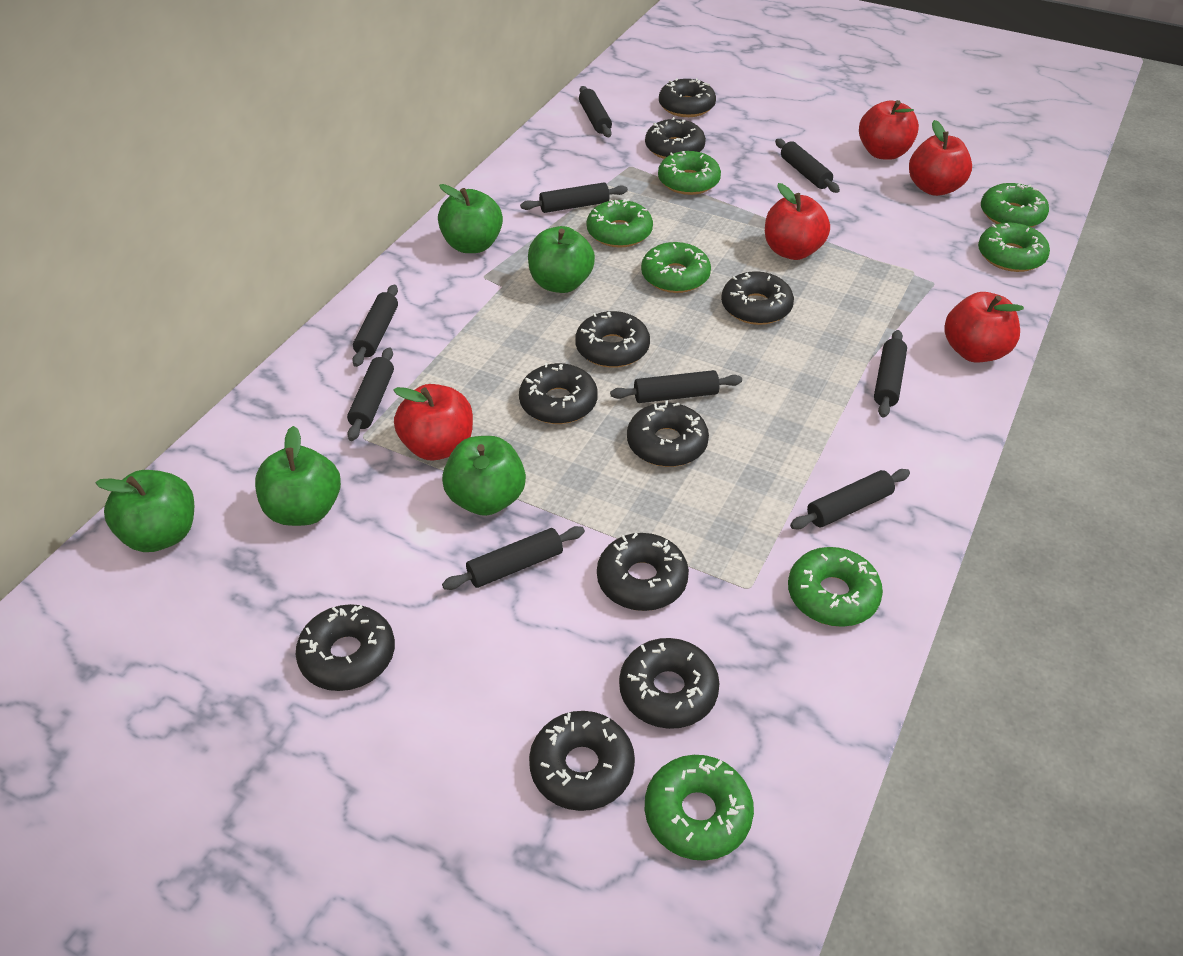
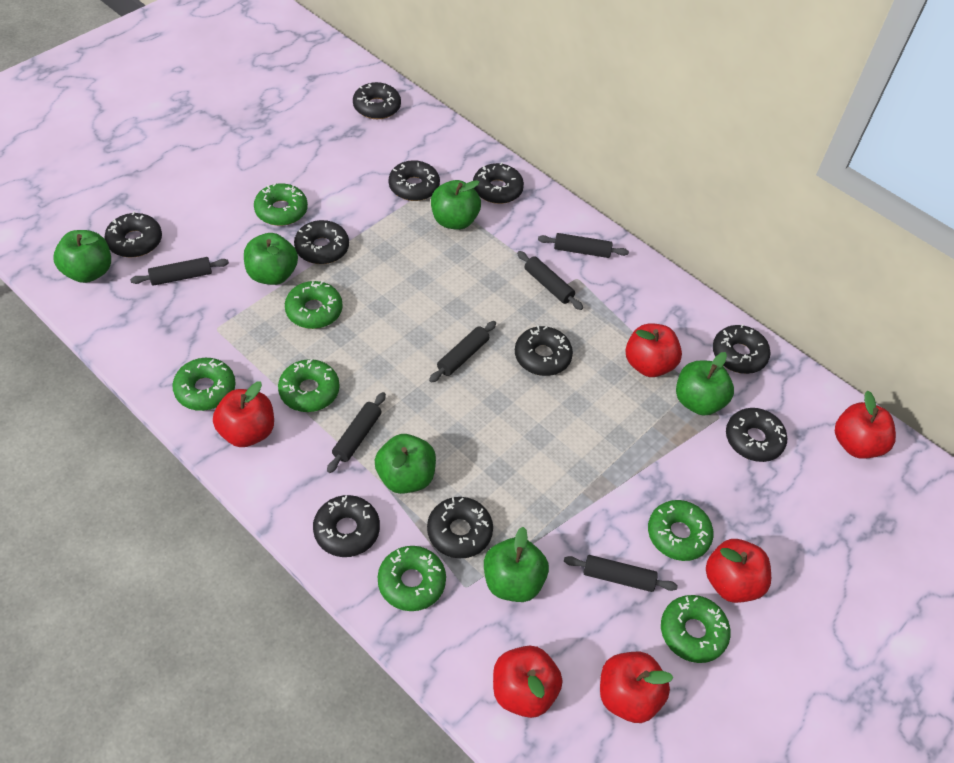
black rolling pin: [347,347,394,441] [352,285,398,367] [442,526,585,590] [520,182,628,213] [579,86,612,137] [610,370,742,403] [775,139,840,193] [790,469,910,529] [874,330,907,418] = 9 -> [130,257,229,286] [327,392,386,473] [429,321,496,383] [517,251,583,310] [538,233,629,258] [564,555,678,592] = 6
green apple: [95,470,194,552] [255,426,341,526] [438,184,503,253] [442,436,526,516] [528,226,595,293] = 5 -> [53,230,111,283] [244,233,298,285] [375,434,436,494] [431,180,481,230] [484,527,549,602] [676,352,734,416] = 6
red apple: [394,384,473,461] [765,183,830,260] [859,100,919,160] [909,120,972,196] [944,292,1024,363] = 5 -> [213,382,274,447] [493,646,563,718] [600,652,674,723] [625,323,682,377] [706,539,771,603] [835,391,896,458] = 6

